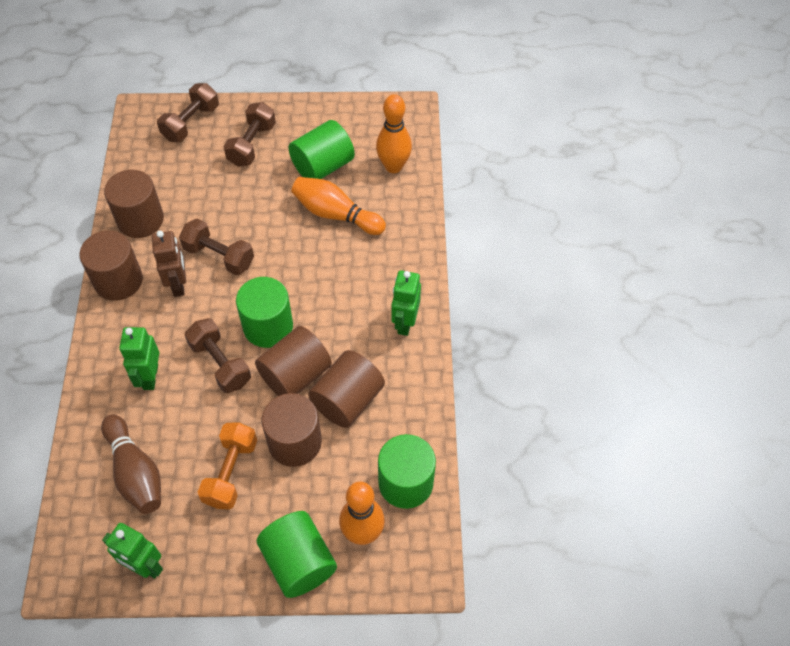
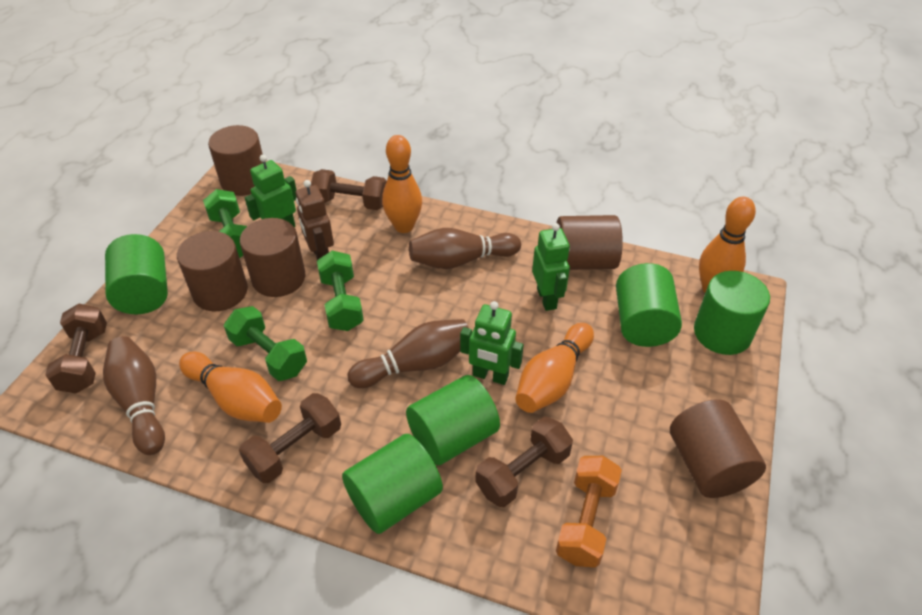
brown bowling pin: [101,414,161,514] = 1 -> [103,336,165,455] [348,319,469,388] [409,228,521,269] = 3
green cylinder: [236,277,293,348] [257,511,337,598] [288,120,355,179] [378,434,436,509] = 4 -> [105,234,168,314] [342,434,443,534] [406,375,500,465] [616,263,682,347] [694,271,770,355] = 5
green dumbbell: none = 0 -> [203,189,247,258] [224,306,307,381] [317,251,364,331] = 3
orange bowling pin: [291,177,386,235] [339,482,385,545] [376,94,412,173] = 3 -> [179,352,282,423] [382,135,422,233] [515,323,594,413] [699,197,756,293] = 4

